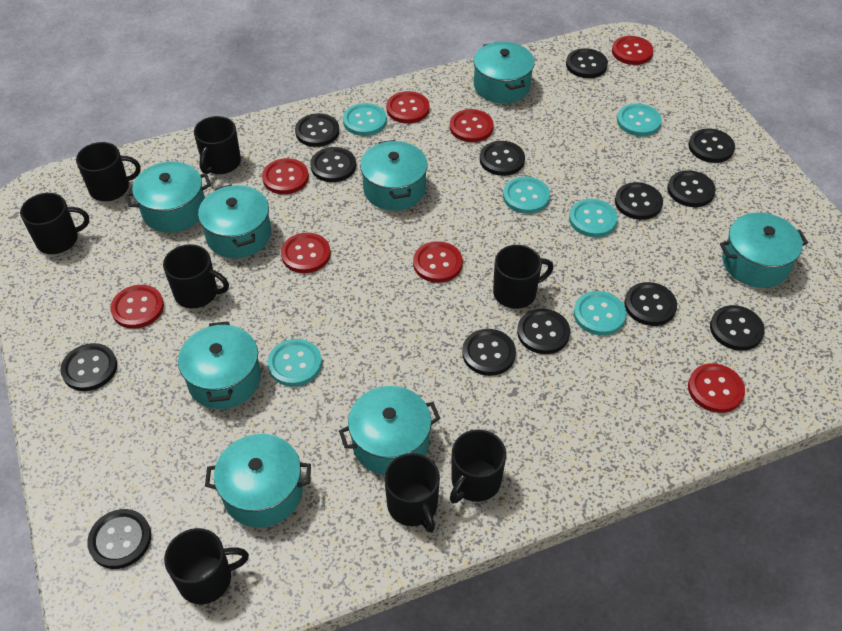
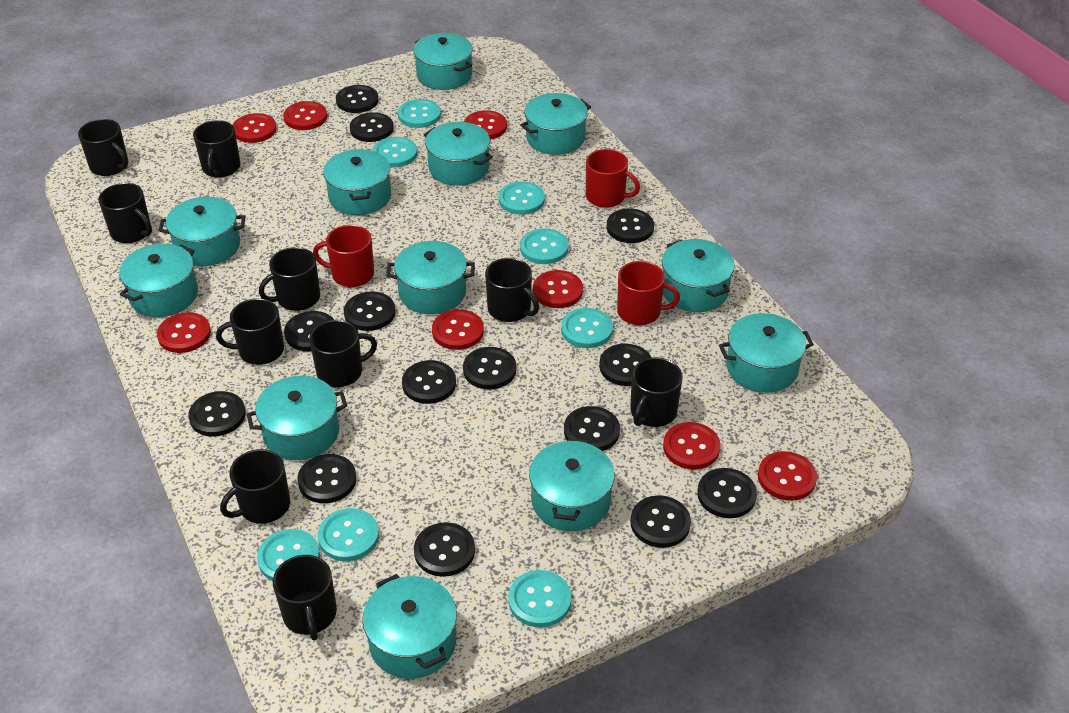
black button: [60,343,117,391] [87,509,151,569] [295,113,339,147] [310,147,356,182] [462,329,516,376] [480,141,525,176] [517,309,570,354] [566,48,608,78] [615,182,663,220] [624,282,677,326] [667,170,716,207] [688,128,735,163] [710,305,765,351] = 13 -> [188,391,246,437] [284,311,334,351] [297,454,357,503] [336,85,379,113] [344,292,395,331] [350,112,394,142] [402,360,456,404] [414,522,475,577] [463,347,517,389] [564,406,620,451] [599,344,652,386] [607,208,654,243] [631,495,691,548] [697,468,757,518] = 14
black mug: [20,193,89,254] [76,142,141,201] [163,244,229,308] [164,528,249,604] [194,116,241,174] [384,453,440,533] [450,429,506,503] [493,245,553,309] = 8 -> [78,119,129,176] [98,183,152,243] [193,120,241,178] [216,298,284,365] [220,449,290,524] [259,247,320,311] [273,555,337,640] [309,320,377,387] [485,258,539,322] [630,357,683,427] = 10
red mug: none = 0 -> [313,225,374,287] [586,149,640,208] [617,261,680,325] = 3
turquoise button: [268,339,322,387] [343,103,387,136] [503,177,550,214] [569,199,618,237] [574,291,626,335] [617,103,662,136] = 6 -> [257,529,320,581] [318,508,379,561] [373,137,417,168] [398,99,441,128] [498,181,545,215] [508,570,571,627] [520,228,568,264] [561,308,613,348] = 8
turquoise pot: [125,161,211,233] [178,321,261,409] [198,184,271,258] [205,434,311,528] [339,386,441,475] [360,140,428,211] [473,42,535,103] [720,213,808,288] = 8 -> [119,244,198,317] [158,197,246,266] [247,376,347,460] [323,149,391,215] [362,574,457,679] [386,241,475,314] [413,33,473,90] [424,122,493,186] [520,93,591,155] [529,438,615,531] [662,239,735,312] [719,313,814,393] = 12

